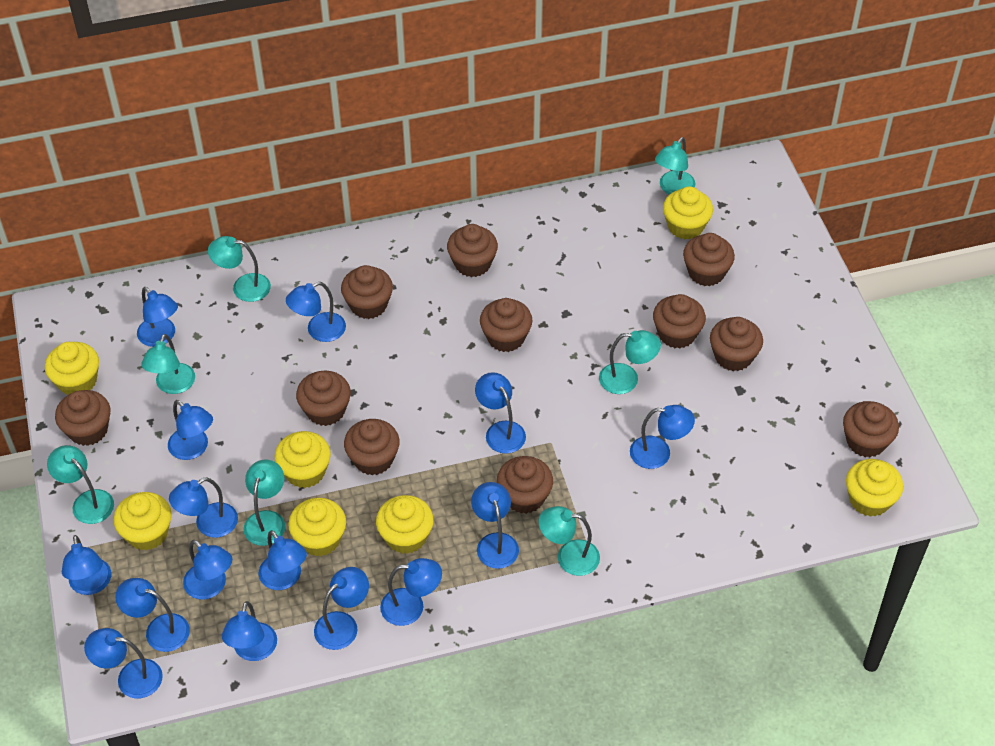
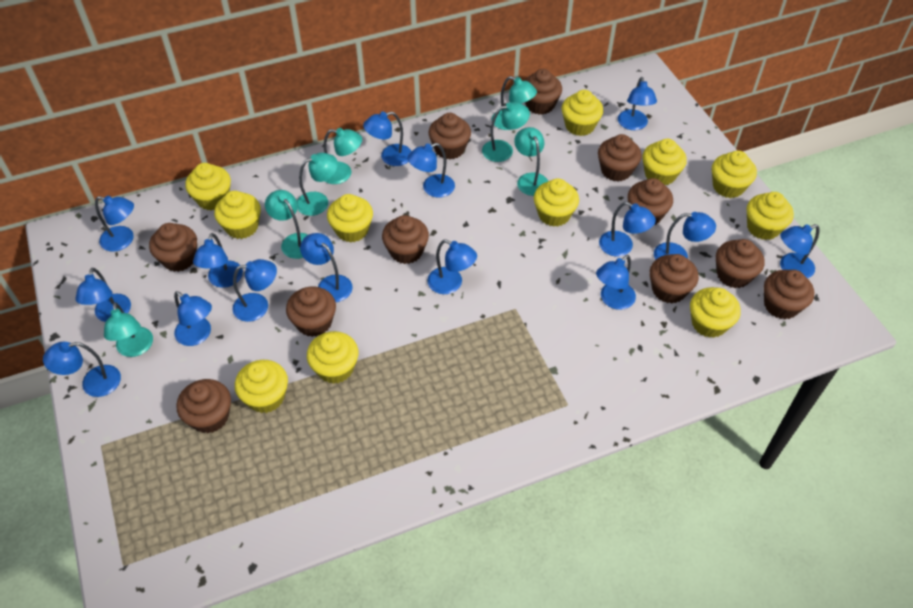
yellow cupcake: [45,342,99,395] [114,492,172,550] [275,431,331,488] [288,498,346,556] [376,495,434,554] [663,187,713,240] [846,459,903,517] = 7 -> [185,163,231,210] [214,191,261,239] [235,360,288,413] [307,331,358,384] [327,194,373,243] [534,179,579,227] [562,90,603,136] [642,139,687,185] [690,287,741,338] [712,151,757,198] [747,192,794,240] = 11

